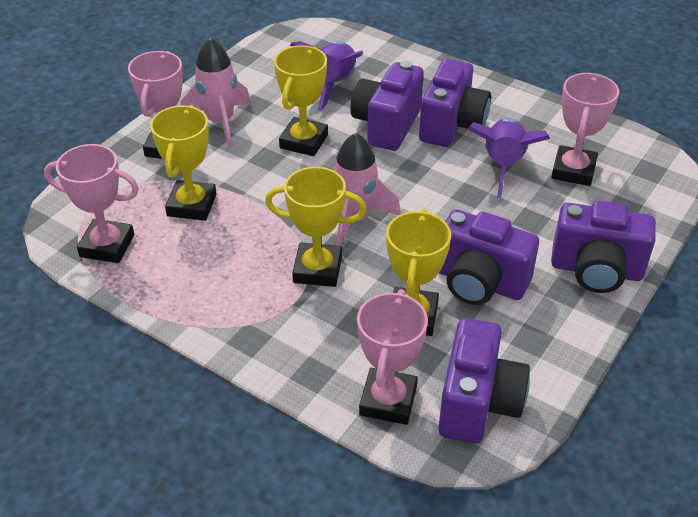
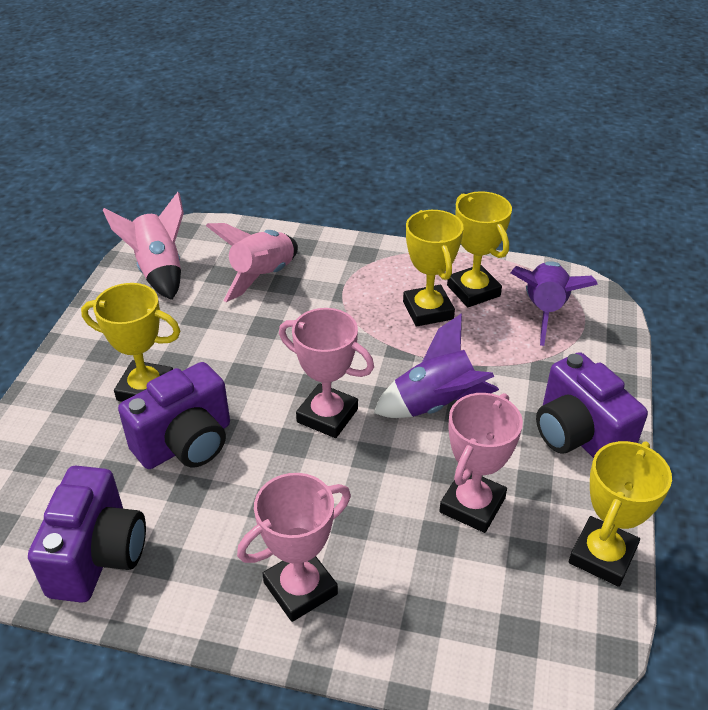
pink trophy: [44,144,139,263] [128,51,183,159] [357,289,428,425] [551,73,619,186] = 4 -> [237,473,351,622] [279,308,374,438] [439,393,523,533] = 3
purple camera: [350,61,424,151] [419,59,491,147] [438,318,530,444] [439,209,539,305] [551,201,656,293] = 5 -> [28,466,146,603] [118,362,230,469] [536,352,648,458] = 3

